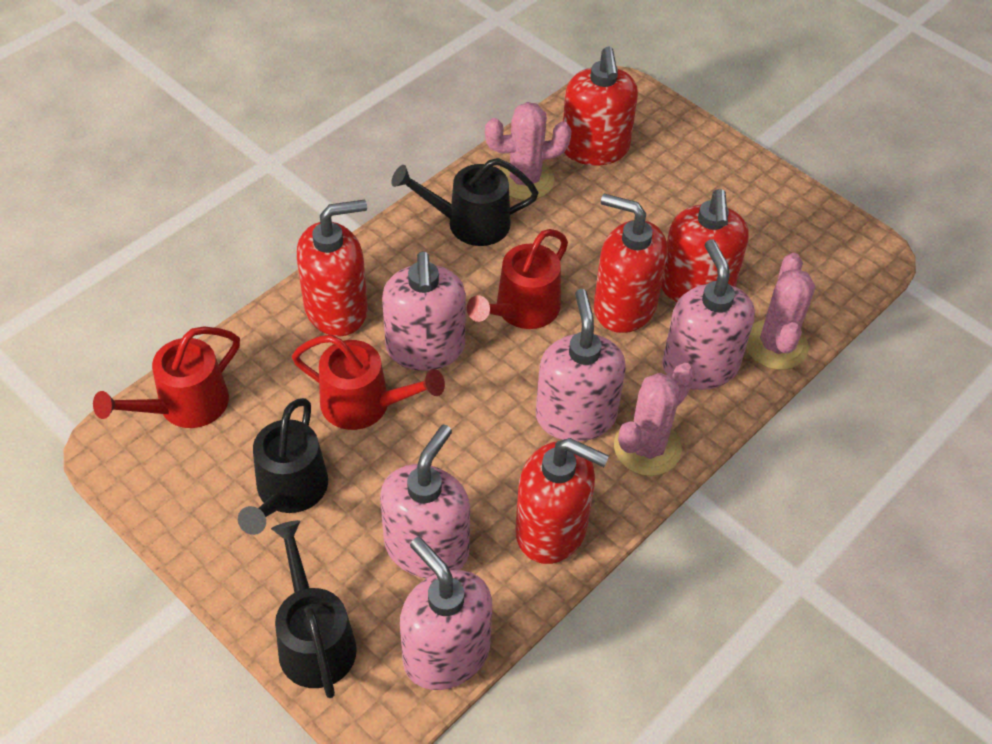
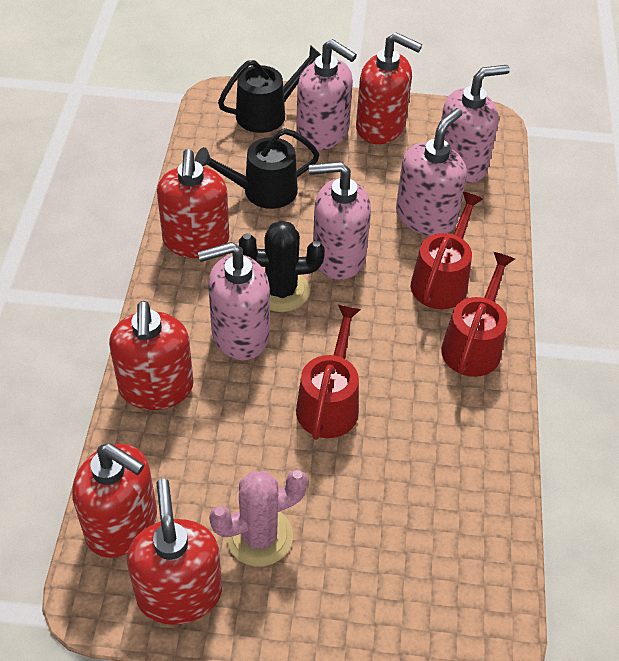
black cactus: none = 0 -> [239,220,325,312] = 1
black watering can: [238,398,328,535] [271,520,357,698] [391,158,538,246] = 3 -> [195,128,320,209] [218,45,321,133] = 2
pink cactus: [485,102,572,200] [614,363,695,476] [746,253,815,370] = 3 -> [209,470,308,567] = 1

